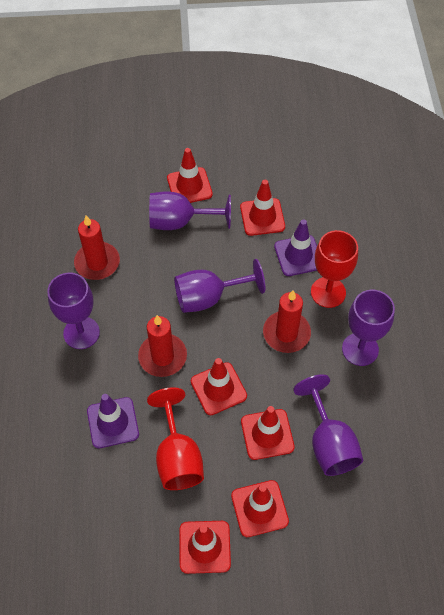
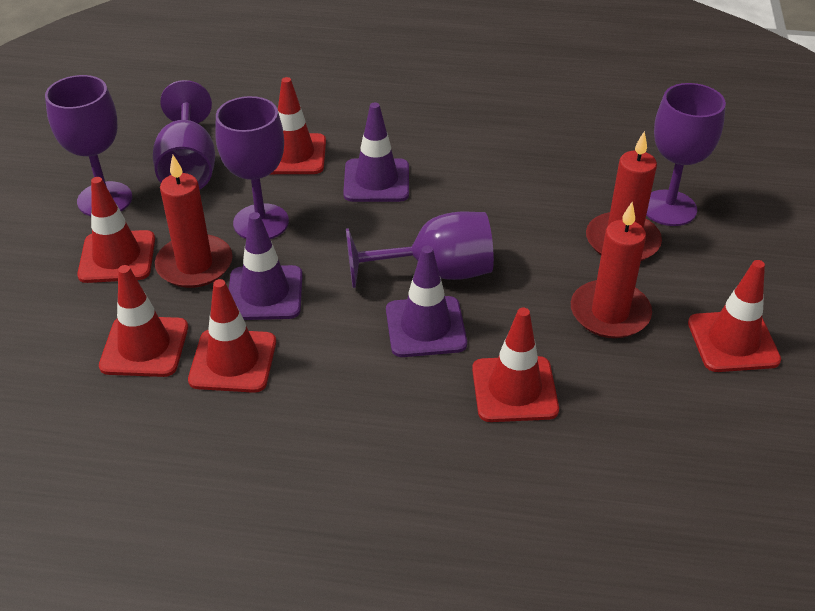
purple traffic cone: [87,394,139,448] [274,219,317,276] = 2 -> [229,212,303,320] [343,103,409,202] [386,246,467,357] = 3
red goblet: [147,387,204,490] [311,230,358,308] = 2 -> none = 0

